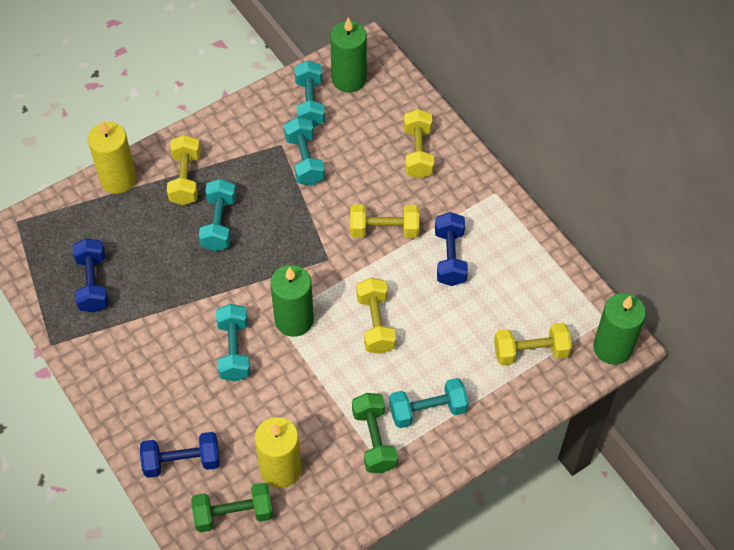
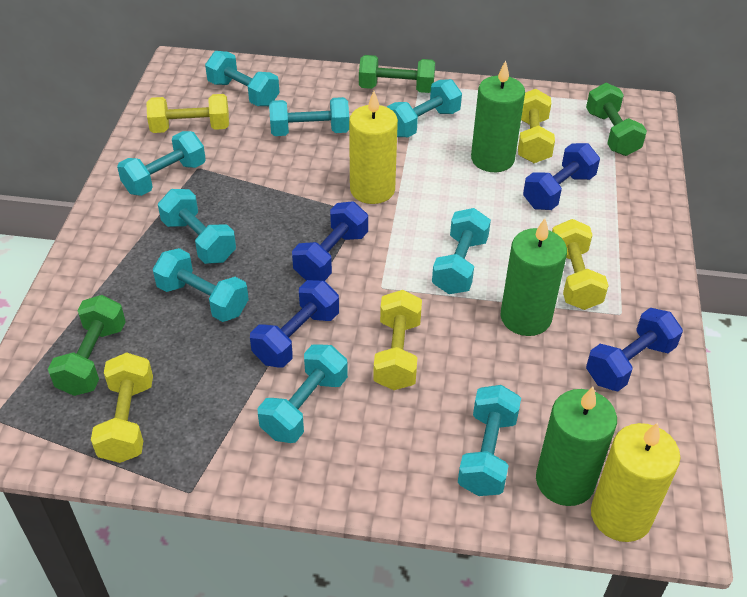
blue dumbbell: [72,238,109,313] [140,432,220,478] [435,212,468,286] = 3 -> [250,280,339,367] [292,201,368,281] [523,143,600,210] [586,308,683,391] = 4
green dumbbell: [191,483,273,532] [352,393,398,473] = 2 -> [48,295,126,396] [359,55,435,93] [586,83,647,156] = 3
turquoise dumbbell: [199,179,236,251] [216,304,250,382] [284,117,325,186] [295,60,325,127] [389,378,469,428] = 5 -> [117,131,206,196] [153,248,249,322] [158,189,236,264] [205,51,280,106] [258,344,348,443] [269,97,349,136] [387,79,462,137] [432,208,491,294] [458,385,521,496] = 9

